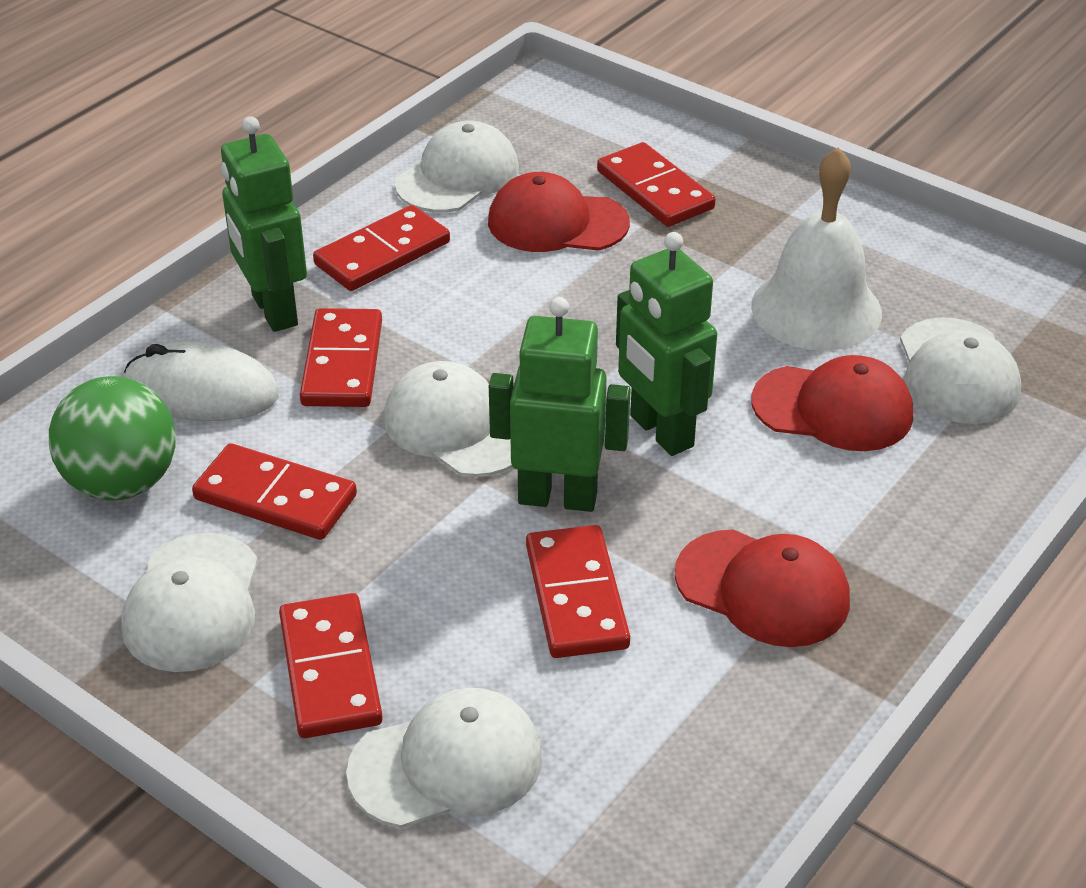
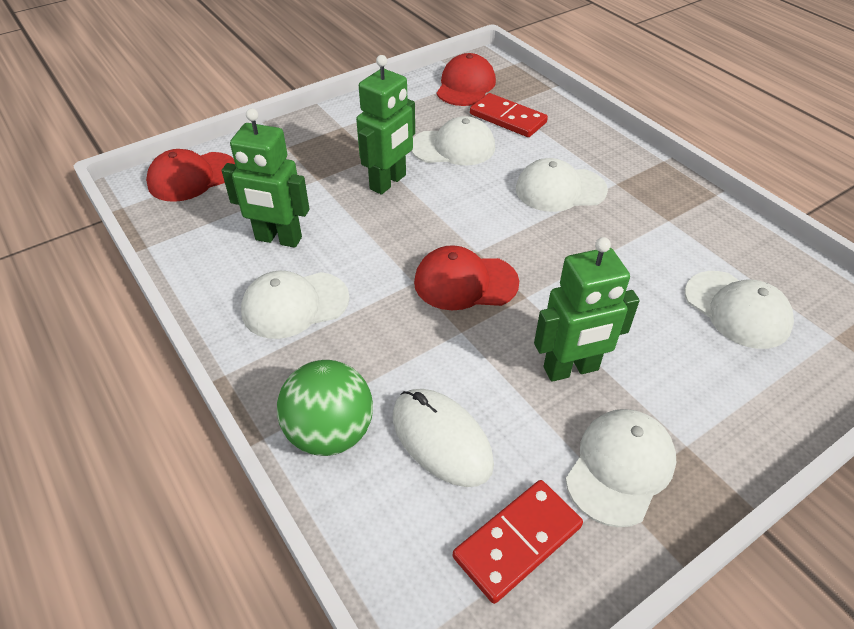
red domino: [192,443,357,540] [279,593,383,738] [300,308,382,407] [313,205,450,291] [526,525,630,658] [597,142,716,227] = 6 -> [453,480,583,604] [470,93,548,137] = 2
white bell: [751,147,882,351] = 1 -> none = 0

